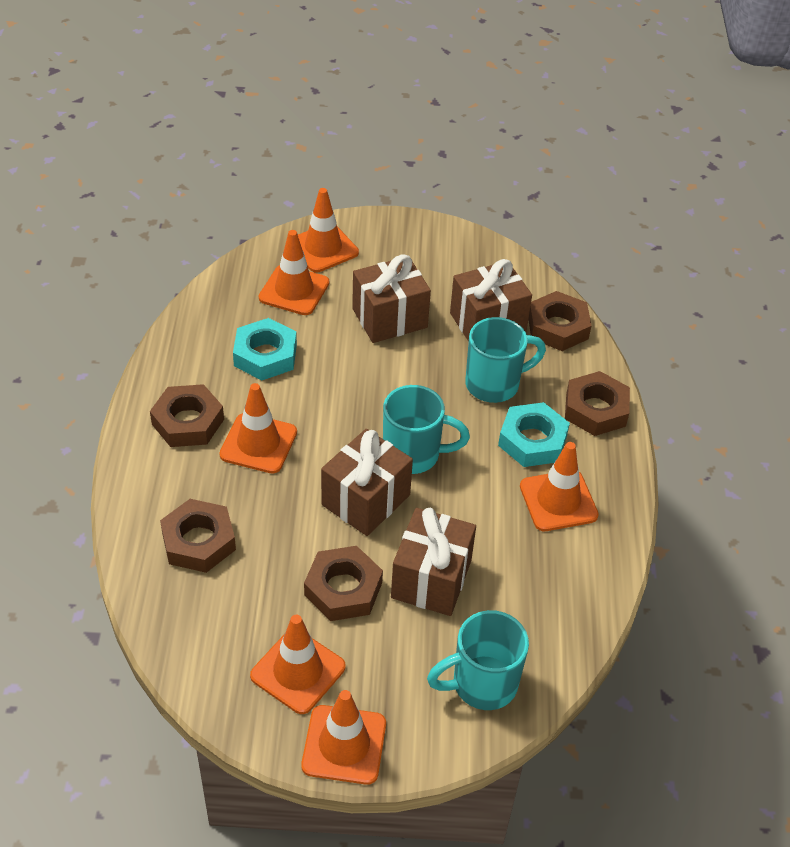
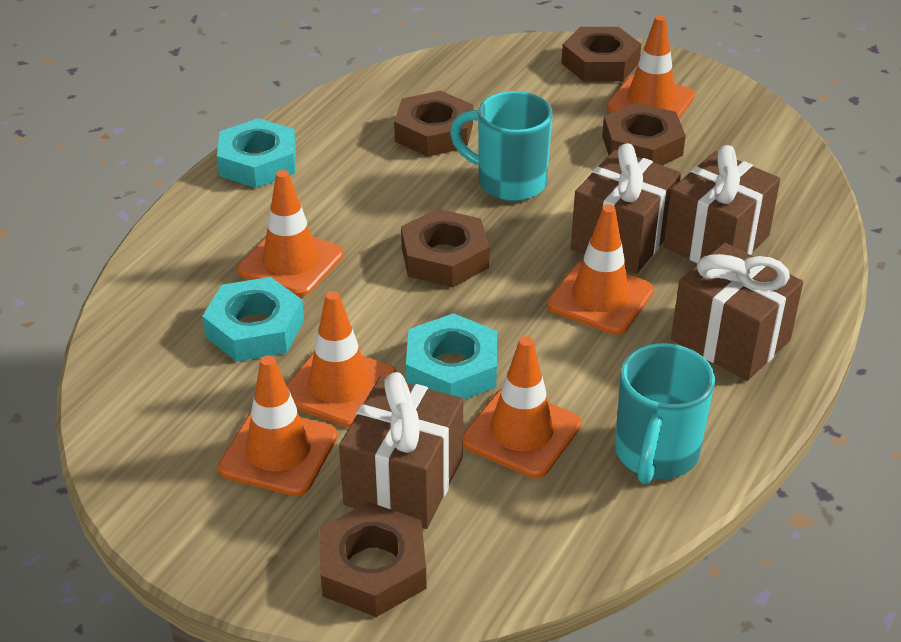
turquoise mug: [383,385,470,474] [427,610,529,710] [465,317,546,403] = 3 -> [450,91,553,201] [615,343,715,485] = 2
turquoise nut: [233,318,297,380] [498,402,570,467] = 2 -> [202,277,304,362] [217,118,296,188] [406,313,497,400] = 3

